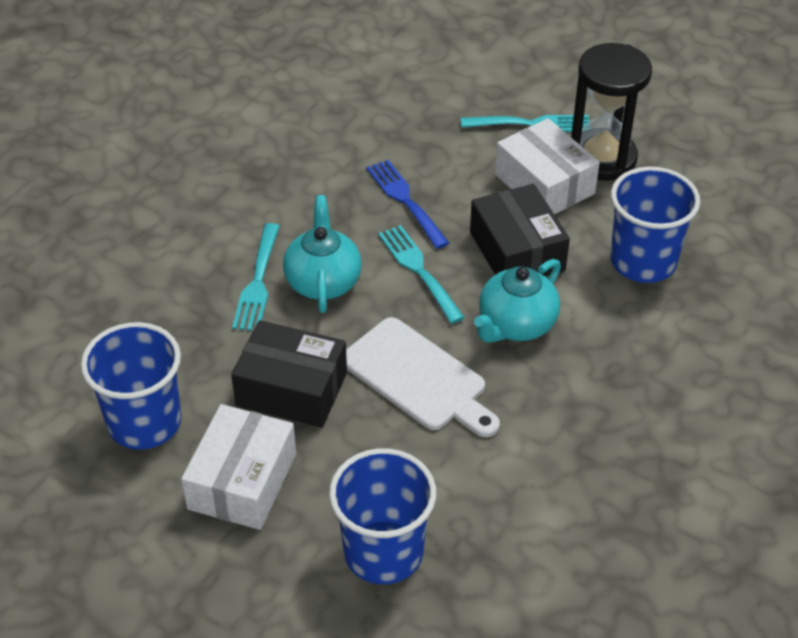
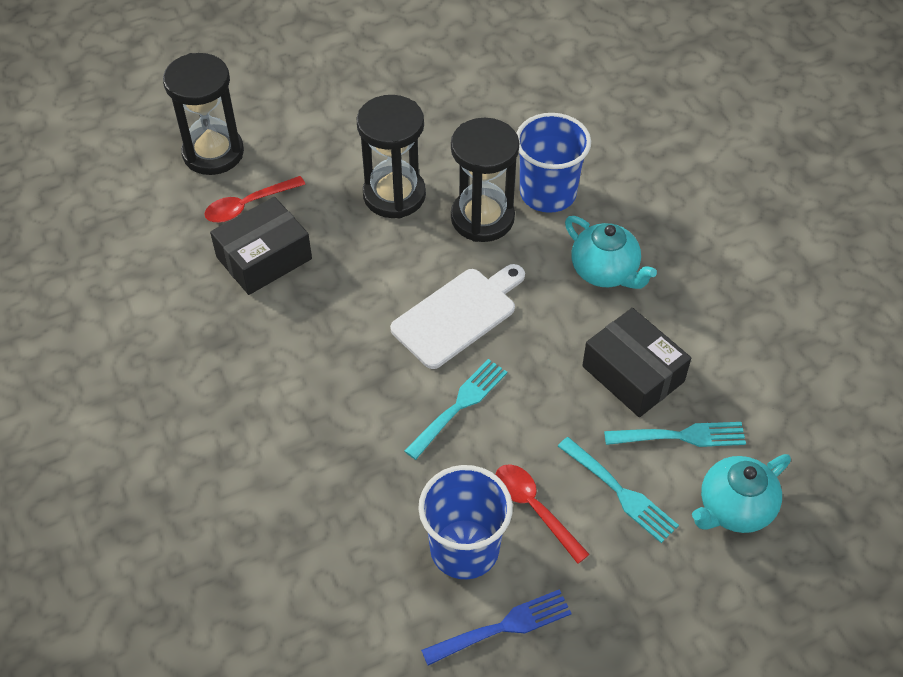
black hourglass: [571,43,652,181] = 1 -> [163,53,244,175] [357,95,426,218] [451,118,519,242] = 3
blue cup: [81,322,181,450] [329,448,436,584] [611,167,700,283] = 3 -> [418,465,513,579] [516,113,591,213] = 2
red spoon: none = 0 -> [204,176,305,223] [496,464,590,564] = 2
white box: [181,404,296,530] [495,118,600,215] = 2 -> none = 0

